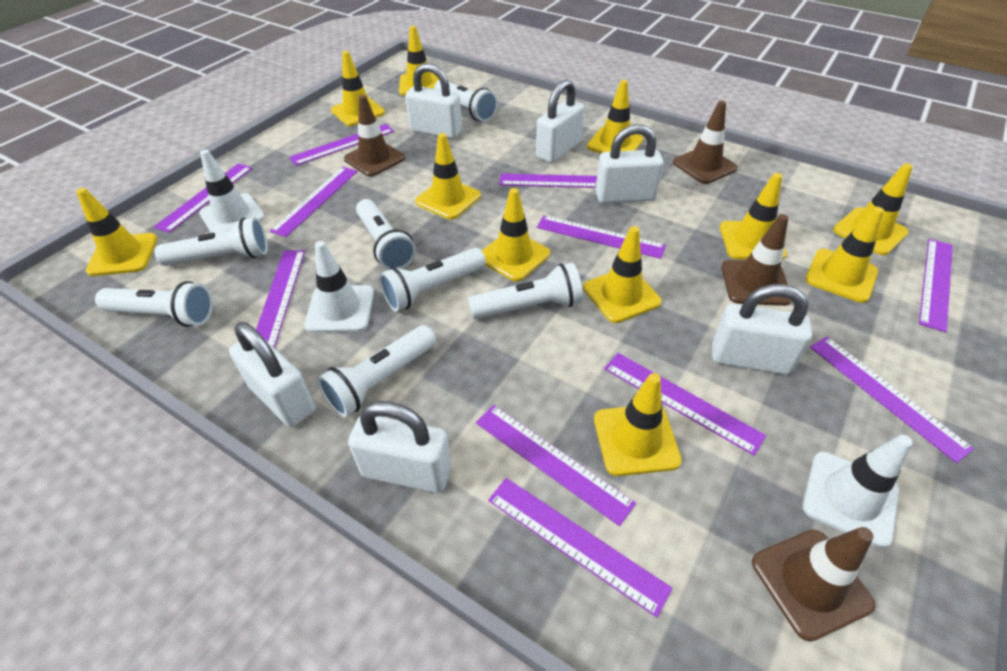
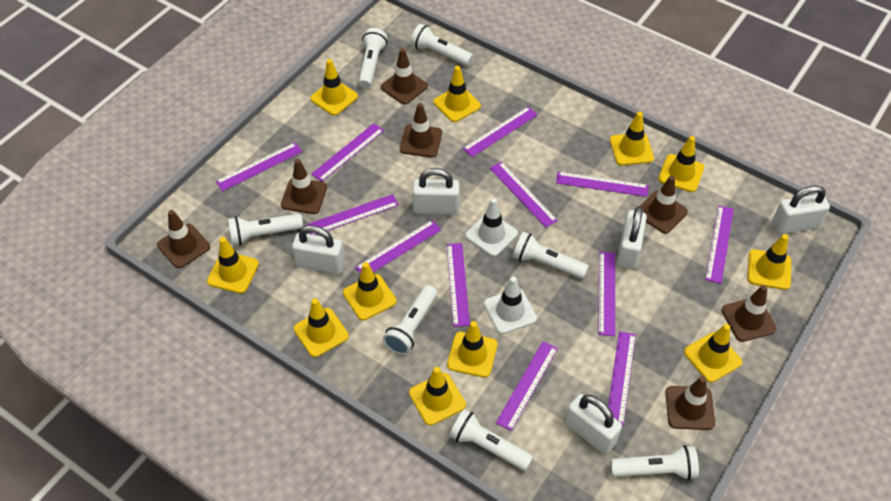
brown traffic cone: [344,95,405,177] [673,101,738,184] [721,214,792,306] [752,527,875,642] = 4 -> [157,210,210,268] [281,159,327,214] [381,48,428,105] [400,103,442,158] [640,175,688,234] [666,376,715,430] [722,285,777,342] = 7
purple ruler: [154,163,253,233] [256,250,305,348] [269,167,358,237] [289,124,394,166] [476,405,636,526] [488,478,673,617] [500,173,597,188] [537,215,666,259] [604,353,766,456] [810,336,974,463] [919,239,953,333] = 11 -> [216,143,302,191] [306,194,399,235] [311,123,384,182] [355,220,441,274] [447,243,470,327] [463,107,538,157] [490,161,558,228] [496,341,558,431] [556,172,649,197] [598,252,615,336] [608,331,636,426] [705,205,734,284] = 12
white padlock: [229,322,315,427] [348,401,451,493] [405,63,462,139] [536,79,584,163] [595,124,664,203] [712,284,812,375] = 6 -> [292,225,345,274] [412,168,460,214] [565,394,622,454] [617,206,647,269] [772,185,830,234] = 5
white traffic cone: [199,150,265,234] [304,241,374,333] [803,435,913,548] = 3 -> [465,198,518,257] [484,277,537,334] = 2

